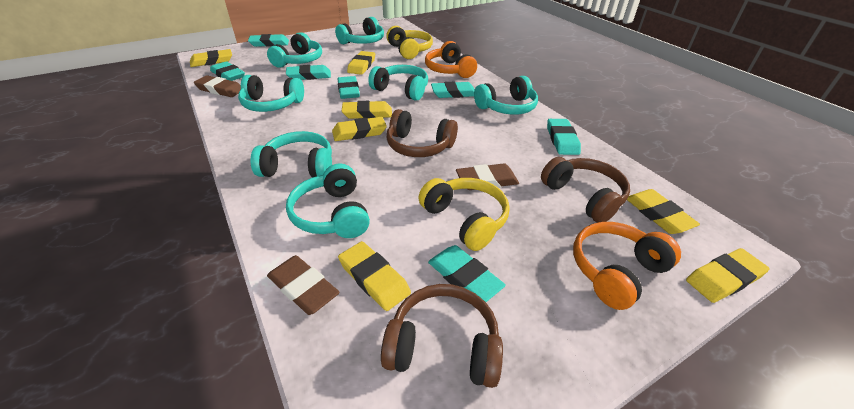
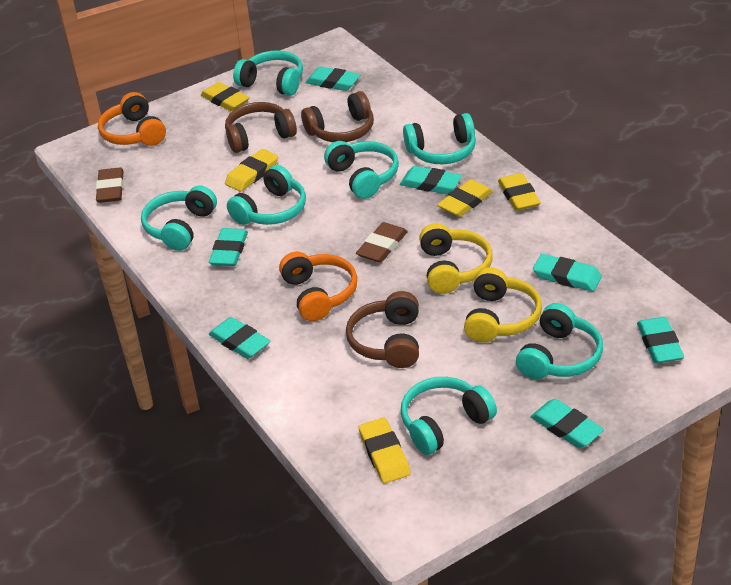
brown eraser: [194,75,241,97] [267,255,340,315] [456,164,519,190] = 3 -> [96,167,124,203] [356,222,408,263] = 2
yellow eraser: [190,49,232,67] [332,117,387,141] [338,241,411,311] [342,101,392,119] [347,51,375,75] [627,189,700,234] [686,248,770,303] = 7 -> [201,82,250,111] [225,149,278,192] [359,418,411,483] [437,179,493,217] [498,173,541,211] = 5

